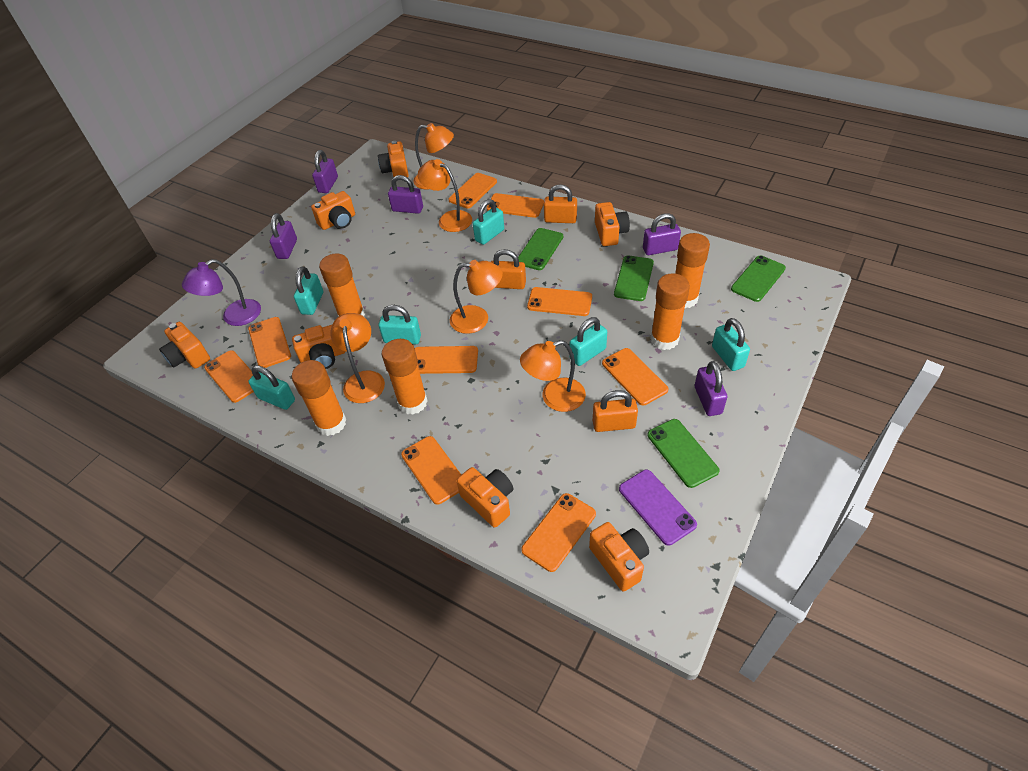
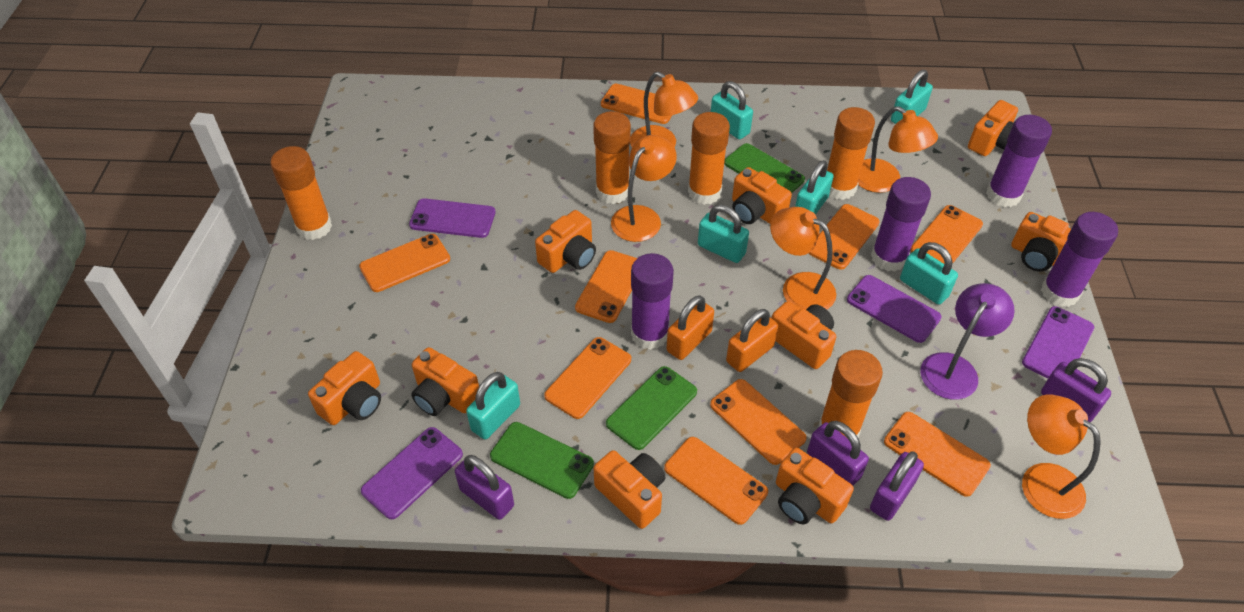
green phone: [518,228,563,270] [614,255,654,301] [647,419,720,488] [731,256,786,302] = 4 -> [490,422,594,499] [606,366,697,450] [724,143,805,193] = 3
orange camera: [159,322,210,369] [292,324,345,369] [311,191,355,230] [378,141,409,178] [457,467,513,528] [589,522,649,592] [595,202,630,246] = 7 -> [308,351,381,425] [411,347,479,416] [535,210,596,273] [594,450,665,529] [732,167,792,224] [772,301,836,369] [776,448,854,524] [968,100,1018,156] [1011,212,1071,272] = 9
orange padlock: [491,249,526,289] [544,184,577,223] [593,390,638,432] = 3 -> [666,295,714,360] [726,309,778,372] = 2
purple glue stick: none = 0 -> [631,253,674,350] [871,177,931,272] [986,115,1052,207] [1041,212,1118,307] = 4
purple padlock: [270,213,297,259] [312,150,338,193] [388,175,423,214] [643,213,681,255] [695,361,727,416] = 5 -> [455,455,514,520] [807,421,869,486] [870,451,924,521] [1041,358,1111,422] = 4
purple phone: [619,470,697,546] = 1 -> [361,427,463,519] [409,198,496,238] [847,275,942,343] [1022,306,1094,378] = 4

